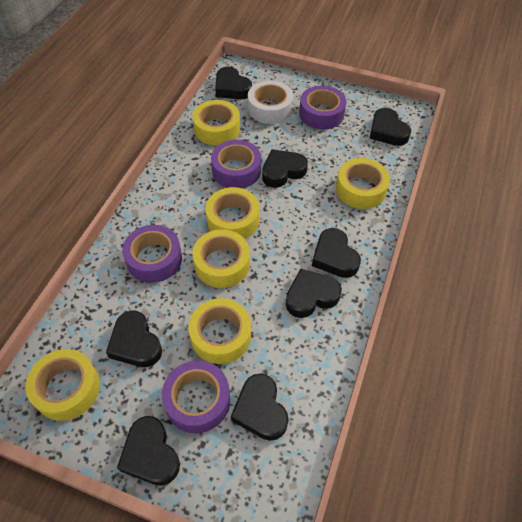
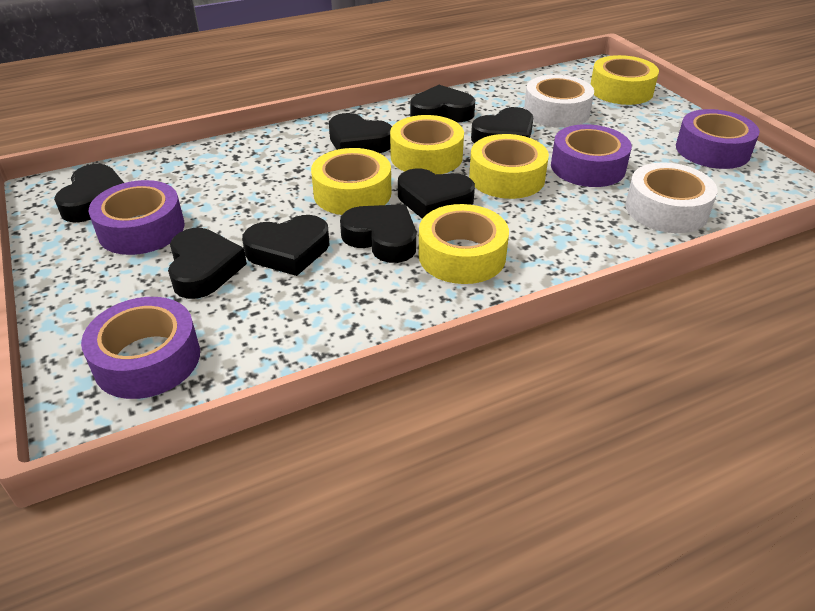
white tape: [248,80,293,124] = 1 -> [524,75,594,128] [625,162,717,233] = 2
yellow tape: [26,349,100,421] [188,298,251,364] [192,100,240,145] [192,229,250,288] [206,187,259,239] [336,158,390,209] = 6 -> [311,148,391,215] [390,115,464,174] [419,204,509,284] [469,134,549,199] [590,55,659,105] = 5

